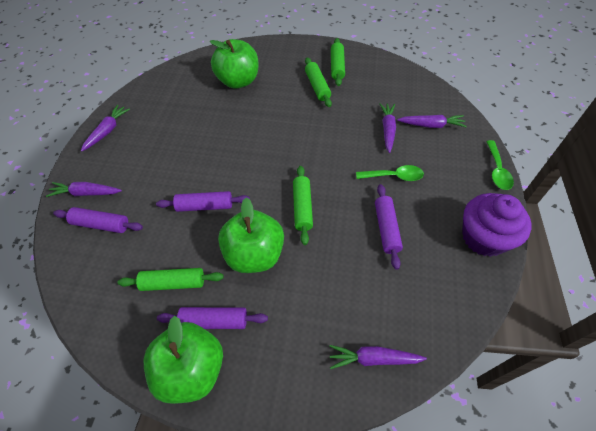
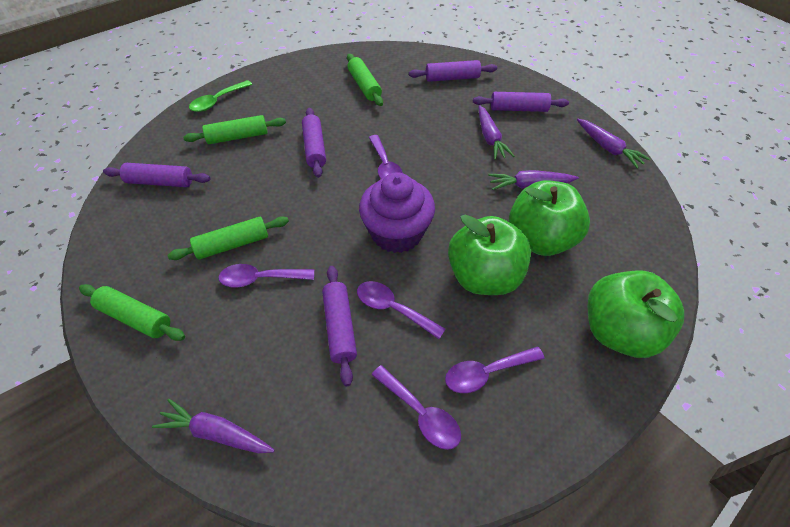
green spoon: [356,165,424,181] [486,140,514,190] = 2 -> [189,80,252,112] = 1
purple carrot: [46,182,122,197] [81,105,130,152] [329,345,427,369] [379,103,396,153] [397,115,467,128] = 5 -> [152,399,275,453] [479,105,514,160] [488,170,579,190] [577,119,650,168] = 4
purple rolling pin: [53,207,143,233] [156,191,250,212] [157,307,268,329] [375,184,403,270] = 4 -> [103,163,210,187] [302,108,326,178] [322,266,357,386] [409,60,497,82] [473,92,569,112] = 5
purple spoon: none = 0 -> [218,264,314,288] [357,281,446,339] [369,135,403,179] [371,365,461,450] [445,346,545,393] = 5

